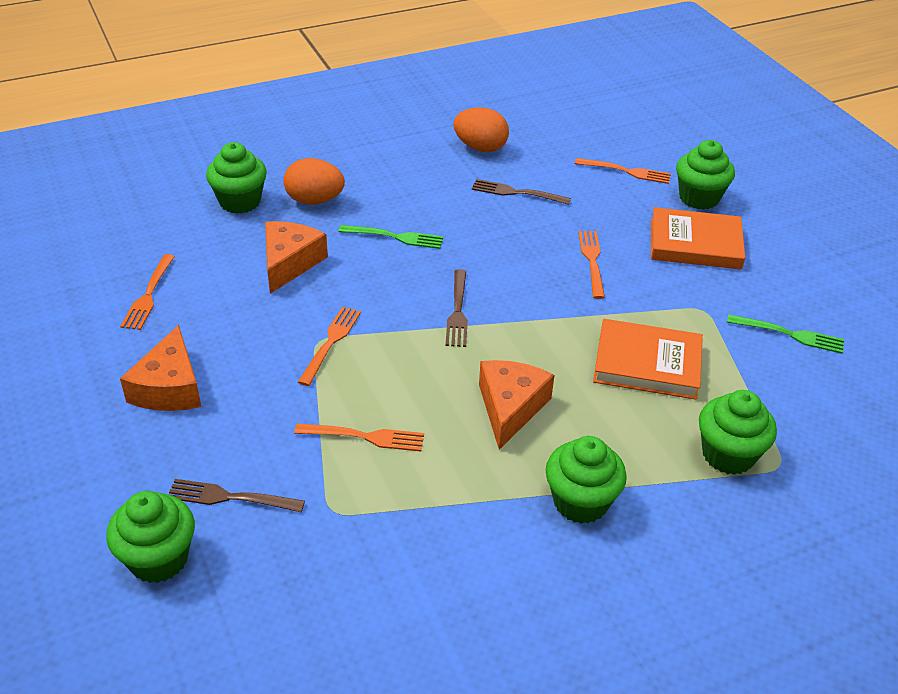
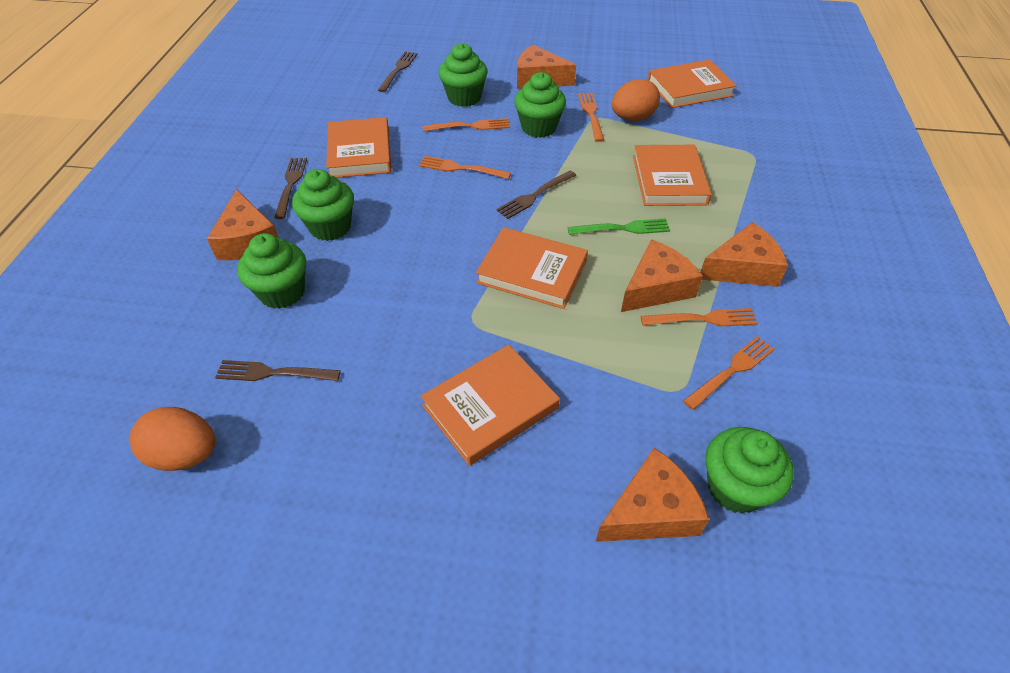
brown fork: [168,479,305,512] [445,269,468,347] [472,179,571,205] = 3 -> [215,360,341,381] [274,158,307,219] [378,51,418,92] [496,171,576,219] = 4
green fork: [338,225,443,249] [727,314,844,354] = 2 -> [568,219,670,235] = 1
orange book: [593,319,703,400] [651,207,745,270] = 2 -> [326,117,391,178] [421,345,560,466] [476,227,588,309] [633,145,712,206] [647,59,737,108] = 5
orange cheese: [120,325,201,411] [265,221,328,294] [479,360,555,450] = 3 -> [207,189,279,260] [517,45,576,89] [596,448,710,542] [621,239,703,312] [700,222,788,287] = 5

